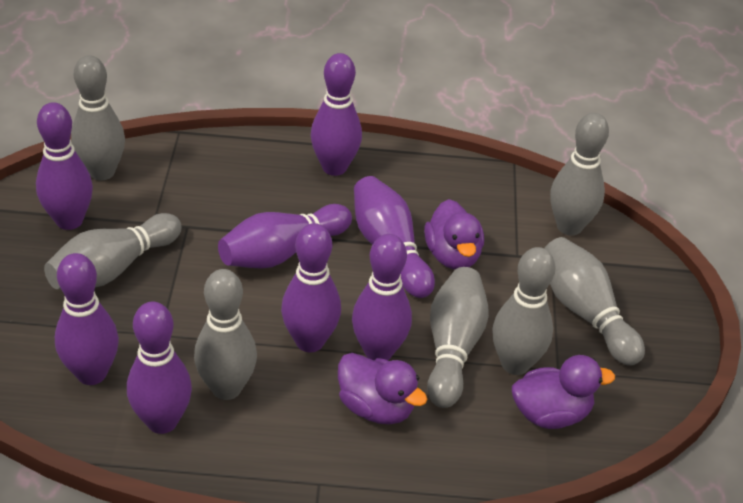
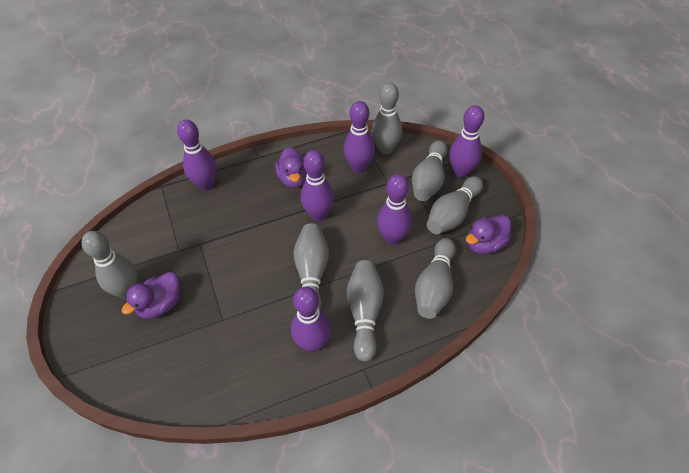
purple bowling pin: [36,102,93,230] [55,253,119,385] [127,301,192,434] [218,204,352,268] [281,223,341,352] [310,53,362,176] [352,234,412,360] [354,176,435,298] = 8 -> [177,120,217,191] [291,287,331,352] [301,150,334,221] [344,101,375,173] [377,174,412,245] [449,105,485,177] = 6

